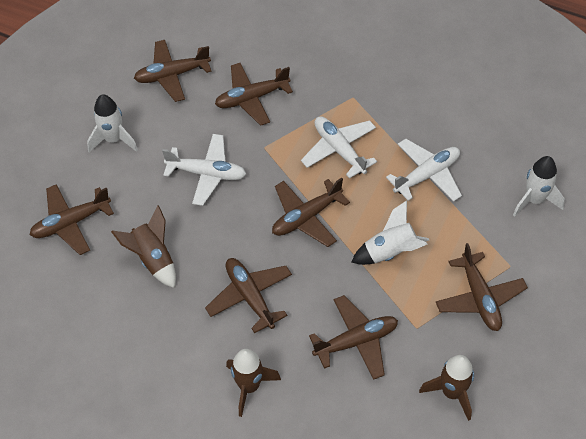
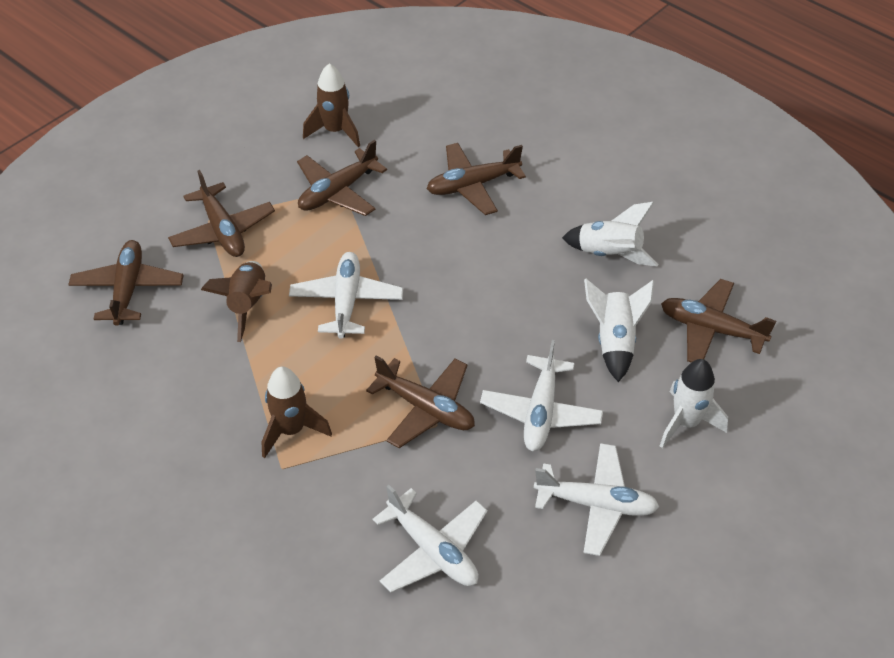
brown plane: [30,184,114,255] [134,40,212,102] [205,258,292,333] [215,63,293,126] [272,178,350,247] [309,295,398,380] [436,243,528,331] = 7 -> [68,240,184,326] [168,170,275,257] [297,140,387,216] [366,356,475,448] [427,143,526,215] [661,279,776,363] = 6
white plane: [162,134,246,206] [301,116,377,179] [386,139,462,202] = 3 -> [289,252,403,339] [373,485,488,593] [480,340,603,451] [534,443,659,556] = 4

